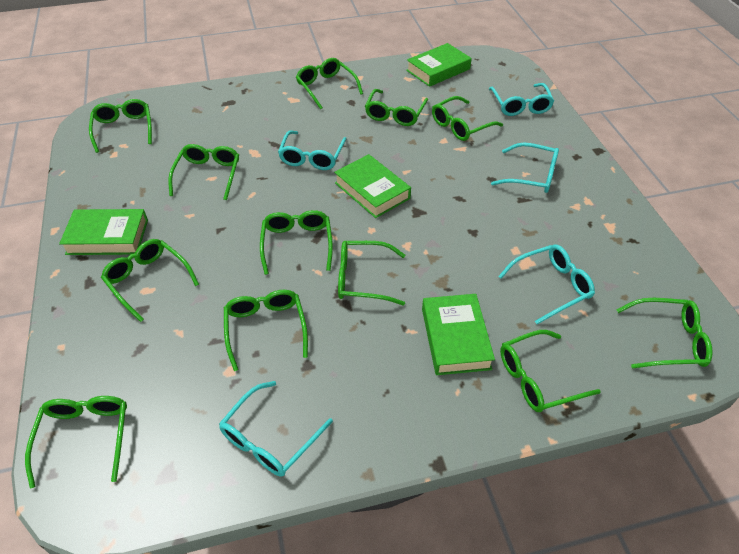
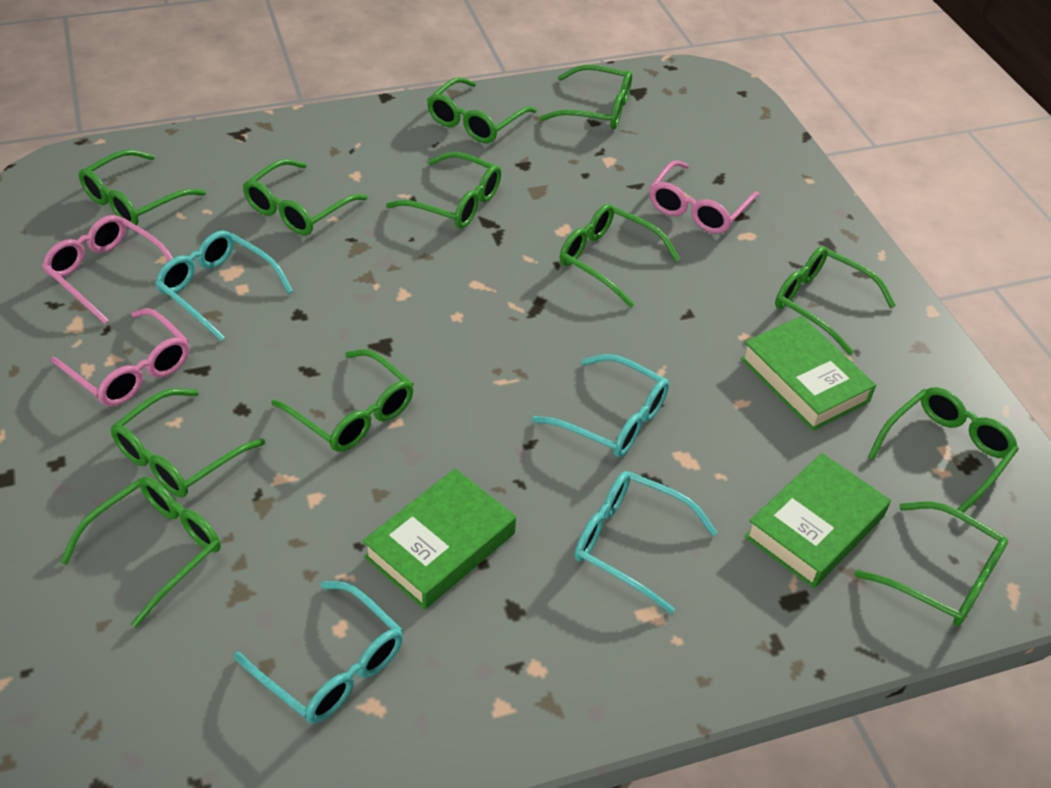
green book: [59,209,148,255] [334,154,411,218] [406,43,472,87] [422,294,495,375] = 4 -> [363,469,516,610] [741,316,876,431] [745,453,891,588] = 3
pink glasses: none = 0 -> [42,215,173,324] [51,308,190,406] [649,160,759,234] = 3
turquoise glasses: [219,381,333,477] [278,130,347,170] [489,83,554,116] [491,143,559,193] [498,245,595,324] = 5 -> [155,231,293,341] [234,581,403,724] [532,354,669,457] [575,471,717,614] = 4

